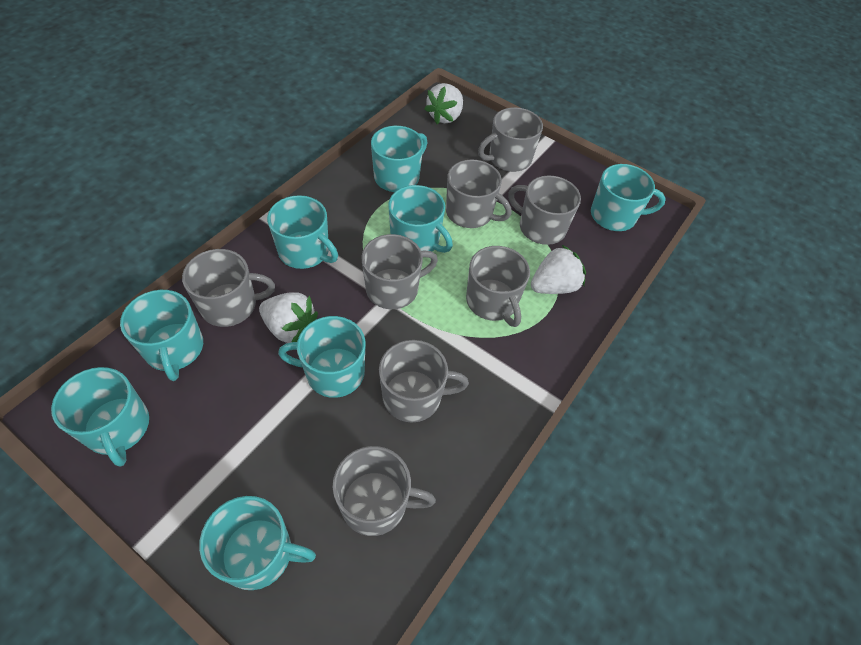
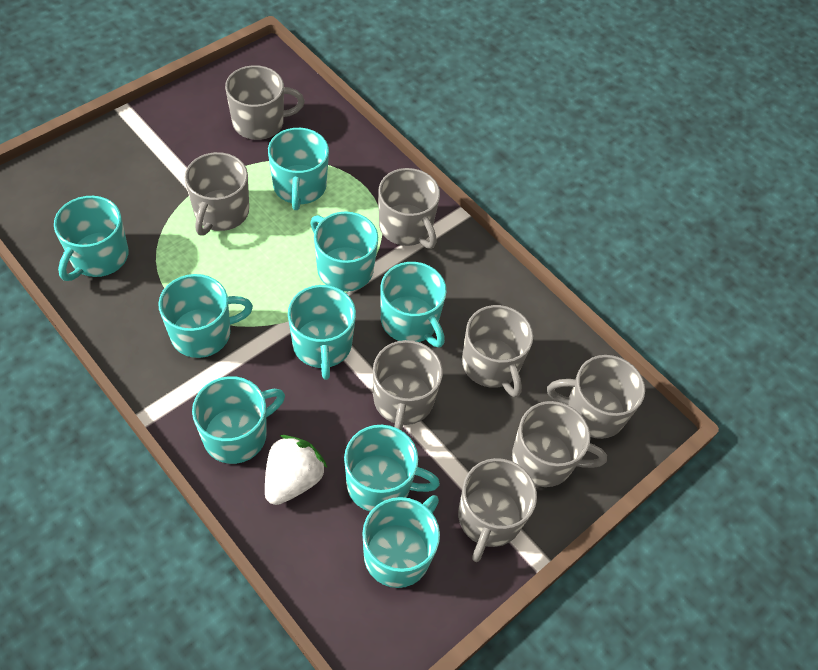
turquoise mug: [51,367,149,467] [120,290,203,381] [199,496,316,590] [267,195,338,269] [278,316,366,398] [371,126,428,192] [388,185,453,253] [591,164,666,231] = 8 -> [54,196,129,281] [158,274,253,358] [192,376,285,464] [268,128,329,210] [288,285,356,380] [311,211,378,292] [344,425,440,511] [362,495,440,588] [381,262,447,347] = 9
white strawberry: [259,292,318,343] [424,83,463,124] [531,245,586,294] = 3 -> [265,435,327,505] = 1

